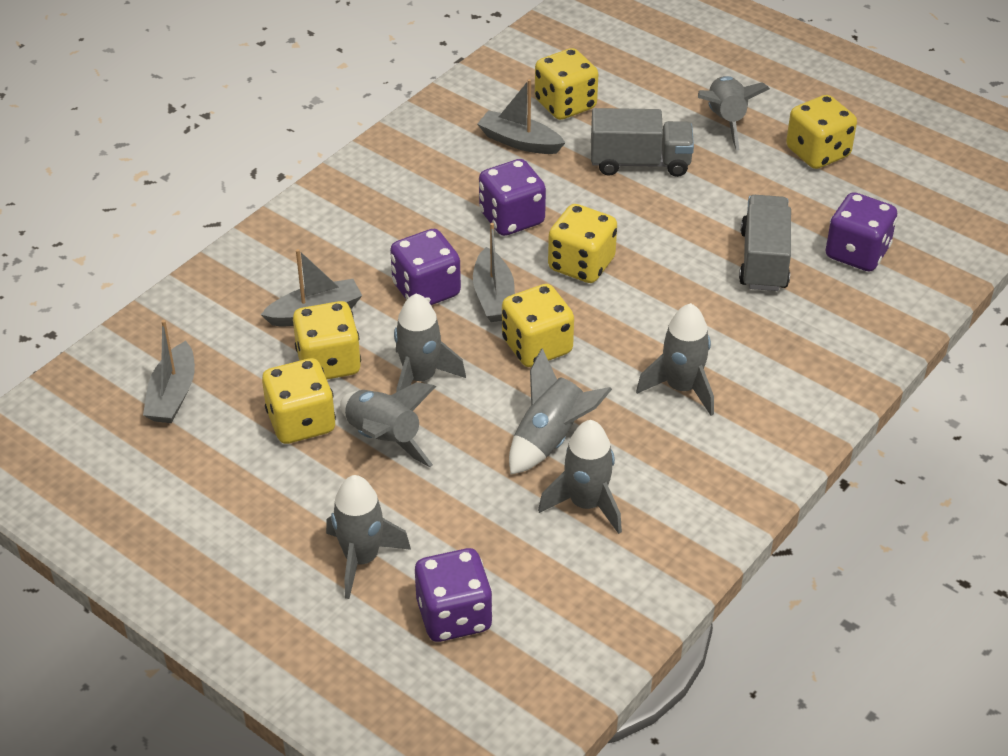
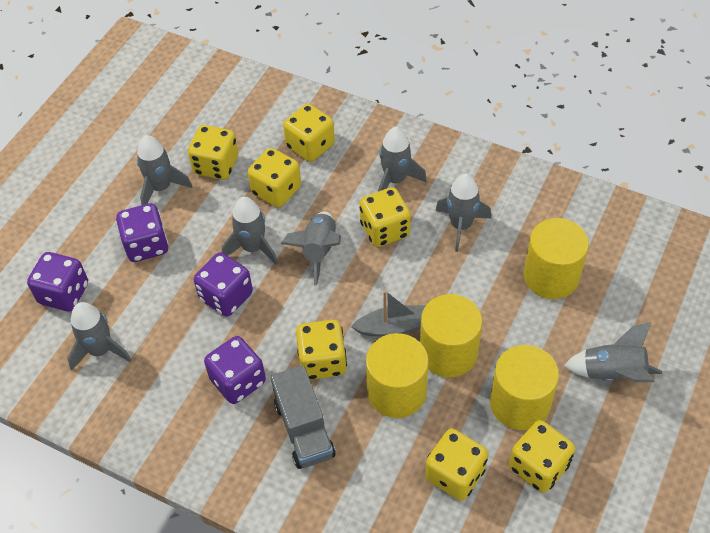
grey boat: [143,320,195,423] [261,249,362,327] [473,223,515,322] [477,79,565,154] = 4 -> [351,290,426,337] = 1
grey truck: [591,108,694,177] [739,195,791,291] = 2 -> [271,365,335,469] = 1
yellow cylinder: none = 0 -> [366,333,429,418] [420,294,482,378] [490,345,559,430] [524,218,589,299] = 4
yellow dice: [262,358,336,444] [293,301,361,379] [502,284,574,367] [535,48,598,120] [548,204,617,283] [786,95,857,169] = 6 -> [188,125,238,180] [248,148,301,208] [283,104,335,162] [296,320,347,380] [360,187,411,247] [425,428,488,501] [509,420,575,493] = 7

